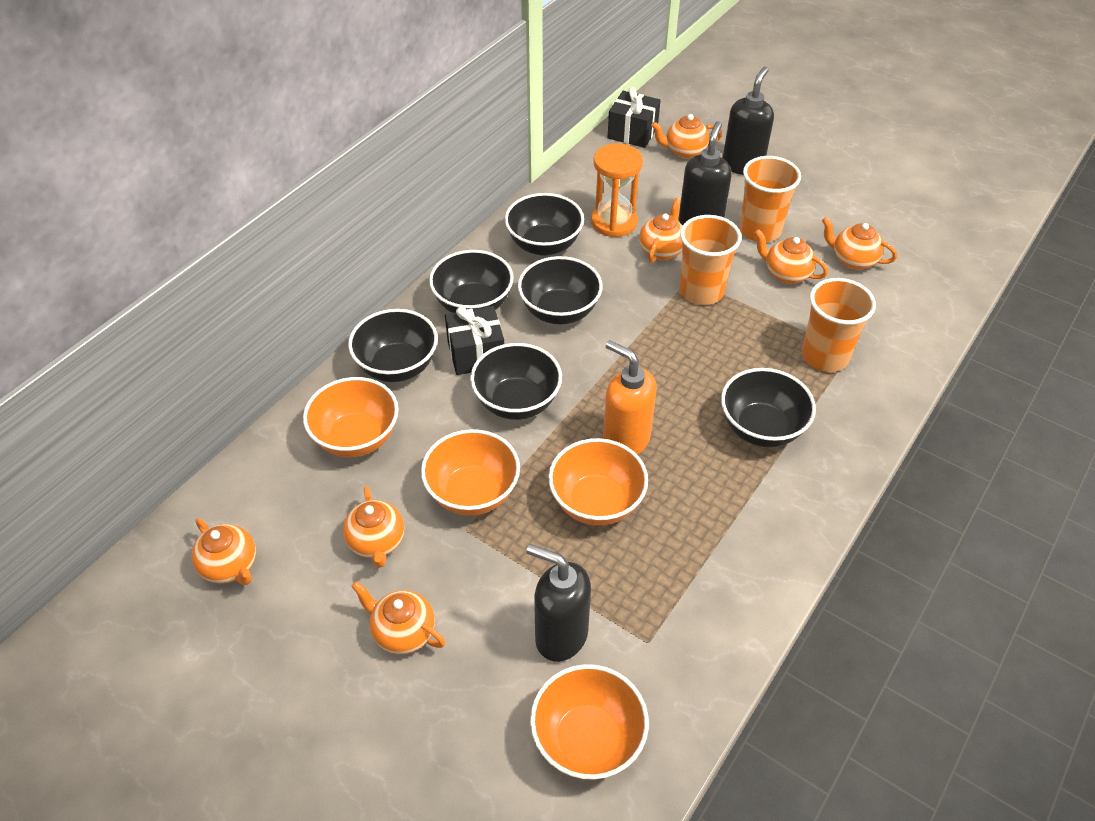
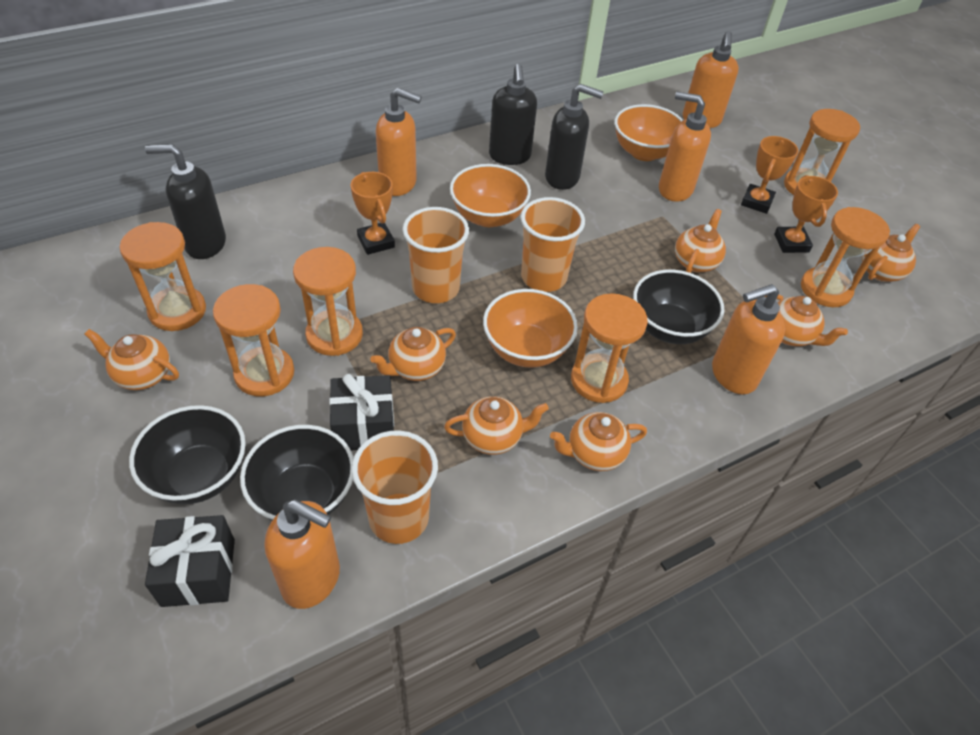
black bowl: [348,309,438,382] [429,250,513,313] [470,343,562,420] [505,193,584,256] [518,256,603,325] [721,368,816,447] = 6 -> [129,405,246,504] [240,425,354,520] [633,270,724,344] = 3
orange bowl: [303,377,399,457] [421,429,520,516] [530,664,649,780] [548,438,648,525] = 4 -> [450,164,531,227] [483,289,578,368] [615,104,683,161] = 3
orange hourglass: [591,144,643,237] = 1 -> [119,222,206,331] [213,284,294,396] [293,247,363,356] [571,293,648,403] [784,109,860,195] [801,207,890,307] = 6
orange soap dispenser: [603,340,657,455] = 1 -> [265,500,340,609] [376,88,421,196] [659,92,711,202] [683,31,739,128] [712,284,785,395] = 5
orange trophy: none = 0 -> [351,172,395,255] [741,136,798,214] [774,175,838,253] = 3

